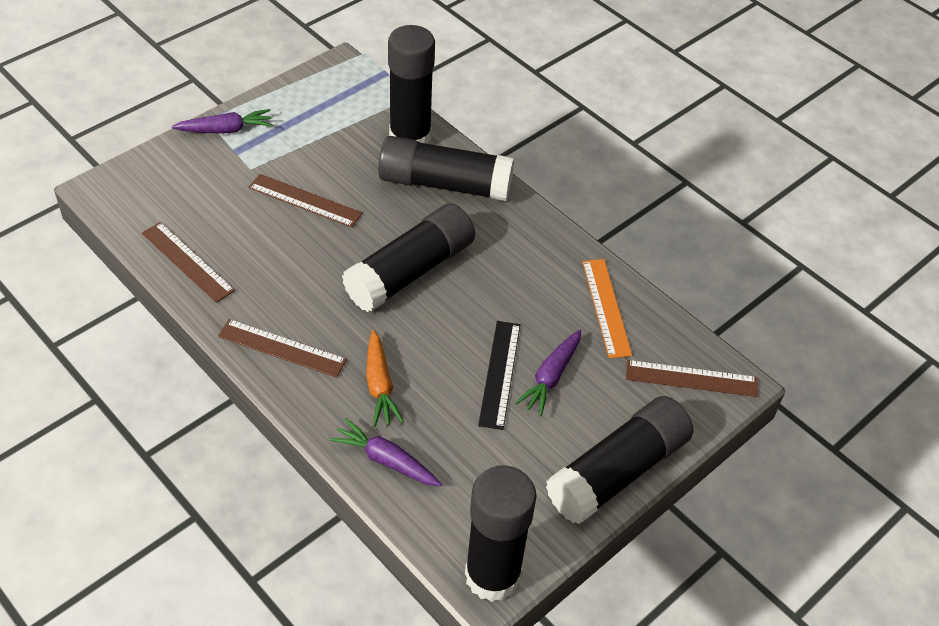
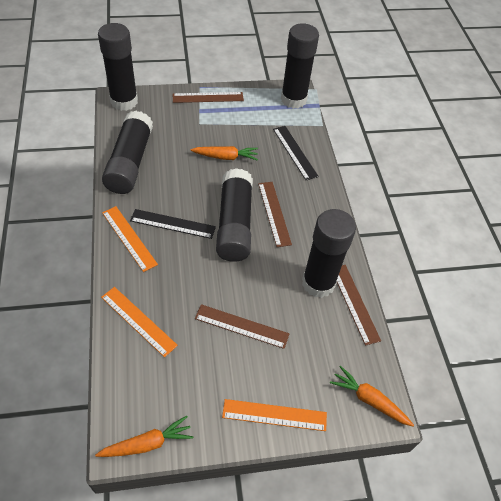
black ruler: [478,321,520,430] = 1 -> [130,209,216,239] [273,126,319,180] = 2
orange carrot: [366,330,404,427] = 1 -> [95,416,193,457] [190,146,258,161] [330,366,414,426] = 3
orange ruler: [582,259,632,358] = 1 -> [101,287,178,357] [102,206,158,272] [222,399,327,431] = 3
purple carrot: [171,109,273,134] [329,418,442,487] [515,330,581,416] = 3 -> none = 0

